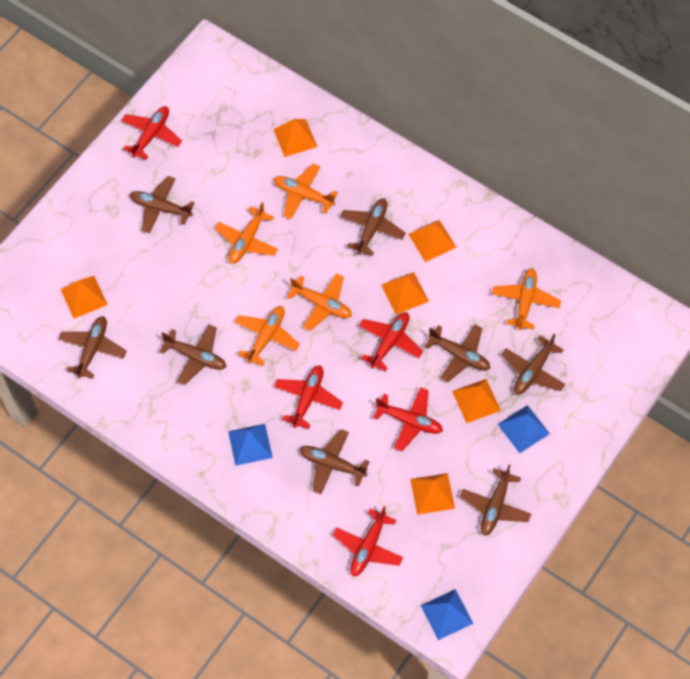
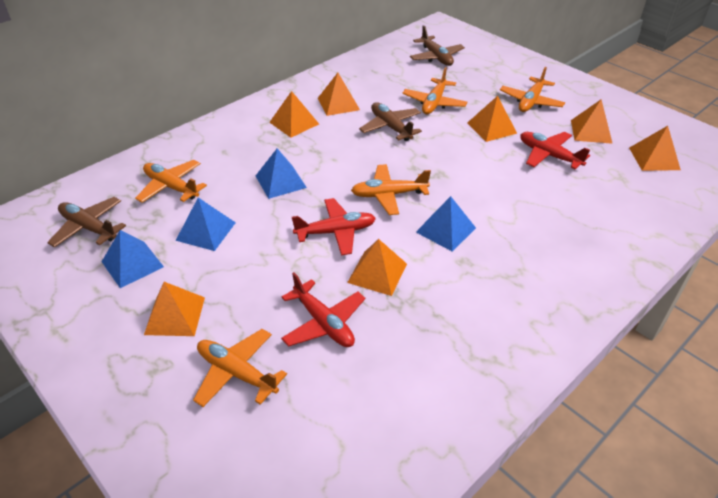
blue pyramid: [228,424,273,466] [420,589,474,640] [497,405,550,453] = 3 -> [102,230,164,288] [176,198,236,251] [256,149,307,199] [416,196,476,252] = 4
brown plane: [58,316,126,379] [129,176,195,234] [159,324,226,385] [300,429,370,494] [340,198,405,256] [424,324,490,383] [460,465,531,536] [501,334,566,395] = 8 -> [47,197,126,248] [359,102,422,141] [410,25,465,66] = 3
orange pyramid: [61,276,108,319] [273,119,317,157] [381,272,429,314] [408,220,457,262] [410,473,455,515] [452,379,501,423] = 6 -> [144,282,205,336] [269,91,319,138] [318,73,360,116] [347,239,407,296] [467,96,517,142] [571,100,613,144] [629,126,681,171] = 7
red plane: [121,106,182,160] [274,365,343,429] [333,506,403,576] [359,312,423,372] [373,387,443,451] = 5 -> [281,272,365,347] [292,198,376,255] [520,132,590,169] = 3

